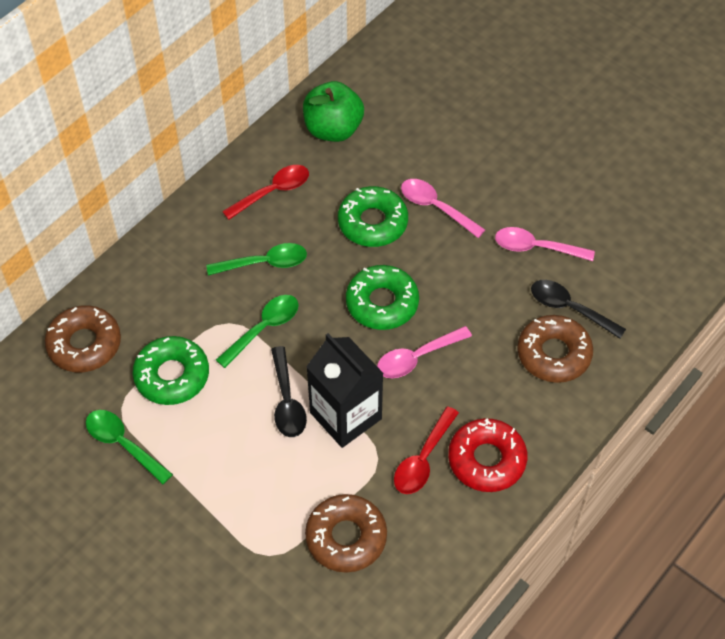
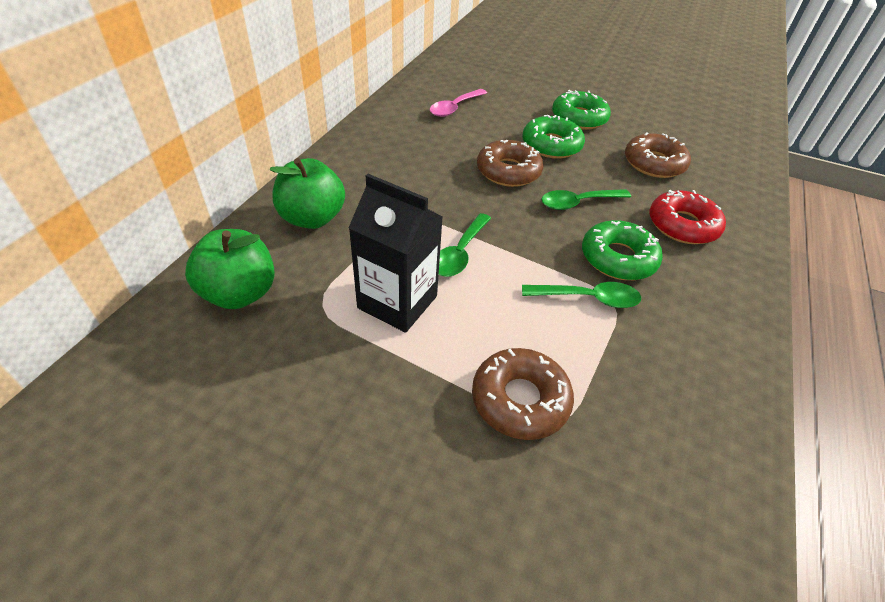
black spoon: [271,346,307,437] [531,280,626,339] = 2 -> none = 0
green apple: [303,81,364,142] = 1 -> [185,229,275,309] [270,158,345,229] = 2
pink spoon: [377,326,472,378] [401,179,485,238] [495,227,595,261] = 3 -> [430,89,487,117] = 1
red spoon: [222,165,309,220] [394,406,459,494] = 2 -> none = 0

